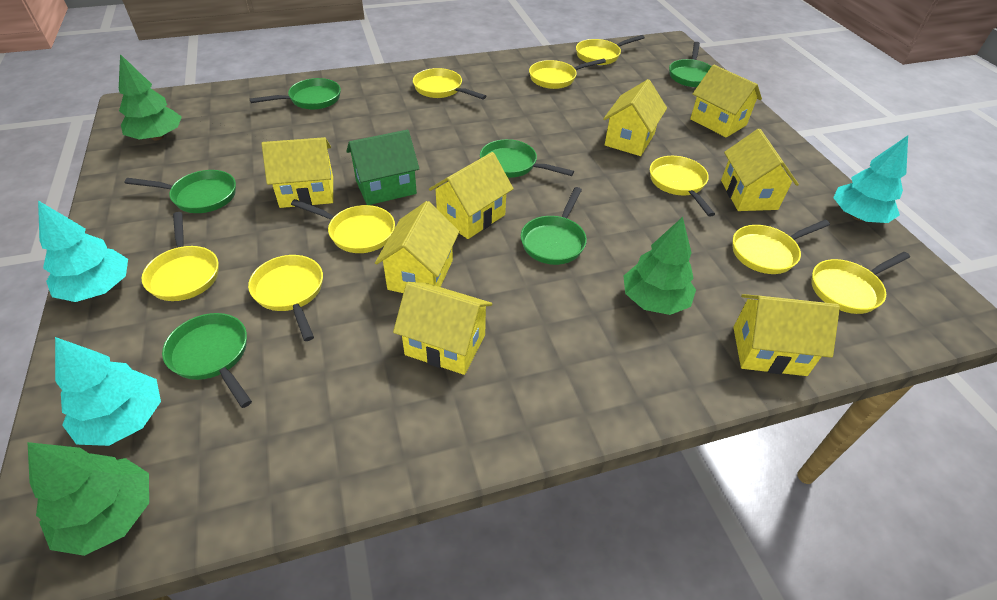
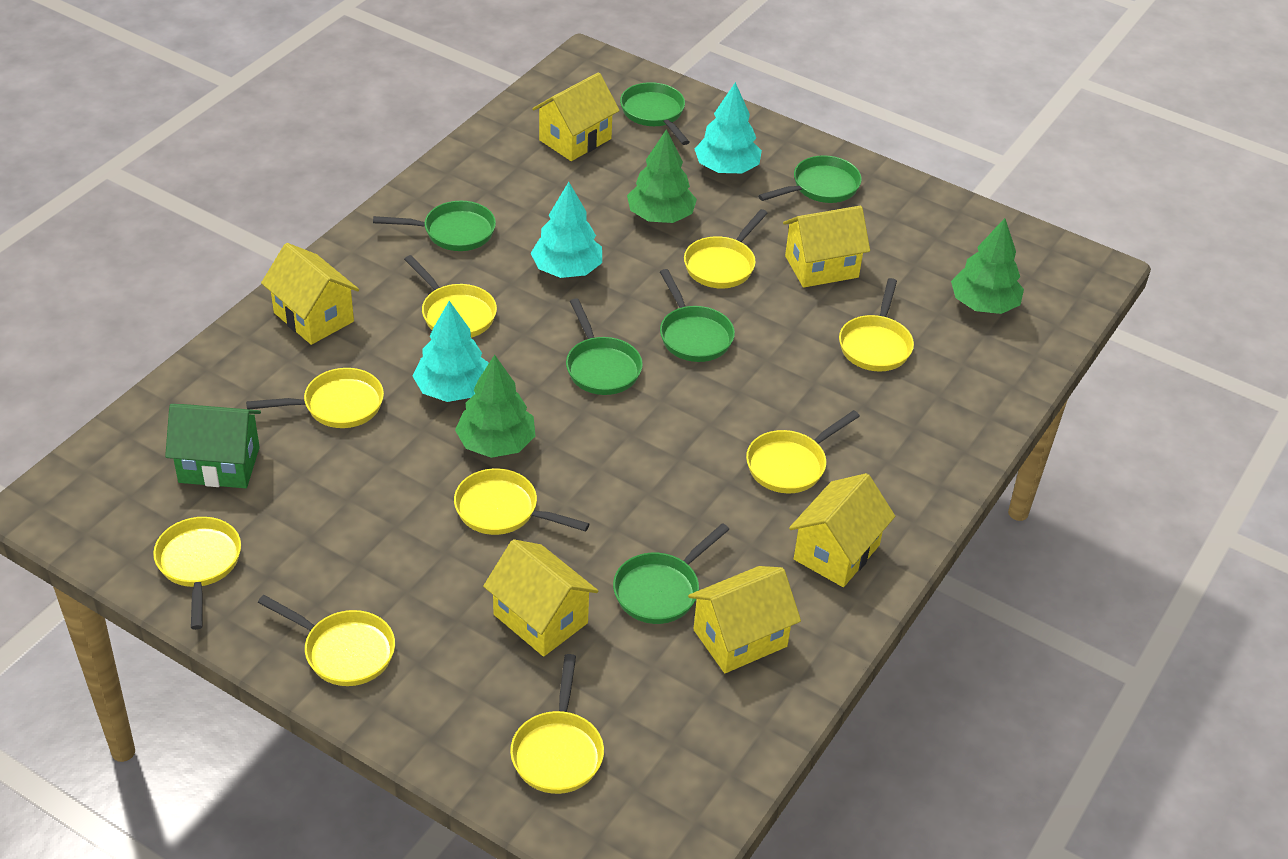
yellow house: [262,137,333,208] [375,201,459,293] [393,282,492,375] [429,152,514,239] [603,79,667,156] [690,65,762,138] [721,129,799,211] [733,294,840,376] = 8 -> [261,243,359,345] [483,539,598,657] [532,72,620,161] [688,566,801,673] [783,206,870,288] [789,473,895,587] = 6

